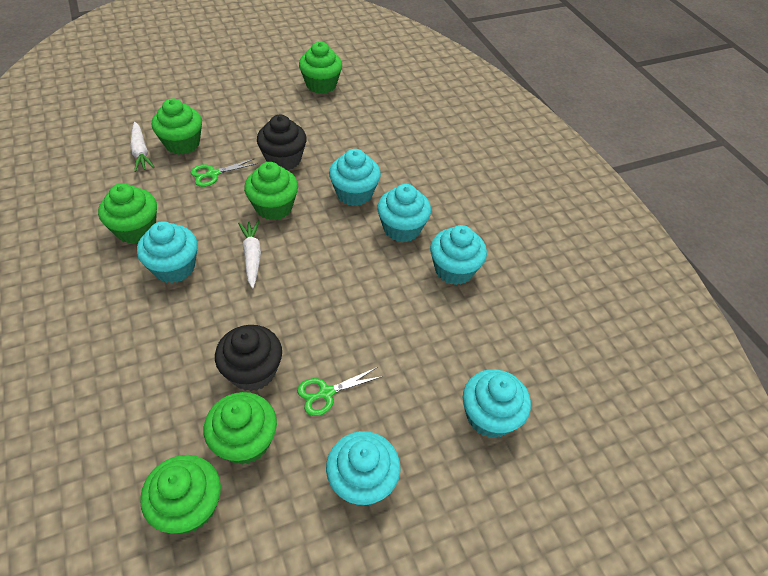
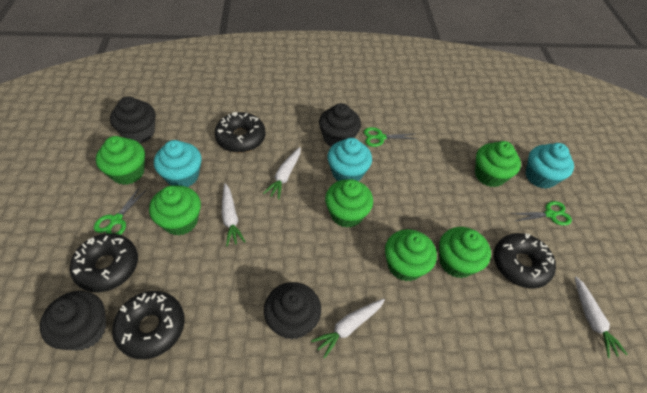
black cupcake: [215,325,282,391] [257,114,307,170] = 2 -> [40,291,106,350] [110,96,155,143] [264,282,321,340] [319,103,361,147] = 4
black donut: none = 0 -> [70,233,138,292] [112,291,185,359] [215,112,266,153] [494,233,556,289] = 4
green scissors: [190,158,258,187] [297,367,383,416] = 2 -> [94,187,147,235] [364,127,417,147] [511,201,572,226] = 3
turquoise cupcake: [137,221,198,283] [326,431,401,506] [329,149,381,206] [377,184,431,242] [430,225,487,285] [463,369,531,438] = 6 -> [154,140,201,187] [327,138,372,181] [526,143,574,189] = 3
white carrot: [130,122,155,172] [238,220,261,288] = 2 -> [222,183,246,246] [263,147,301,199] [311,299,385,359] [575,276,628,358] = 4

